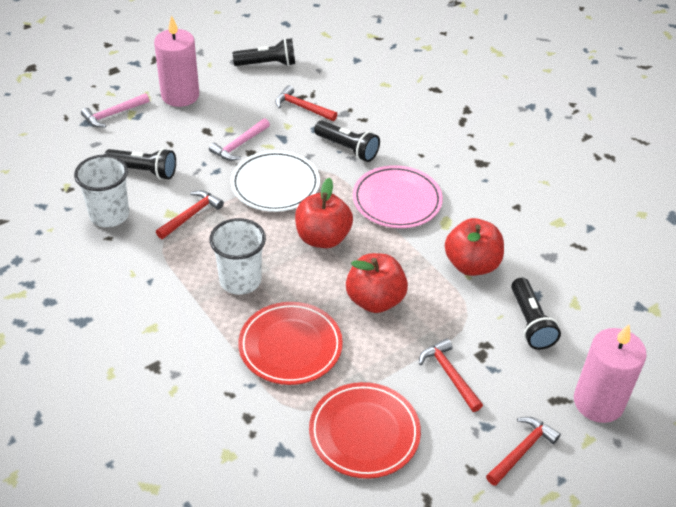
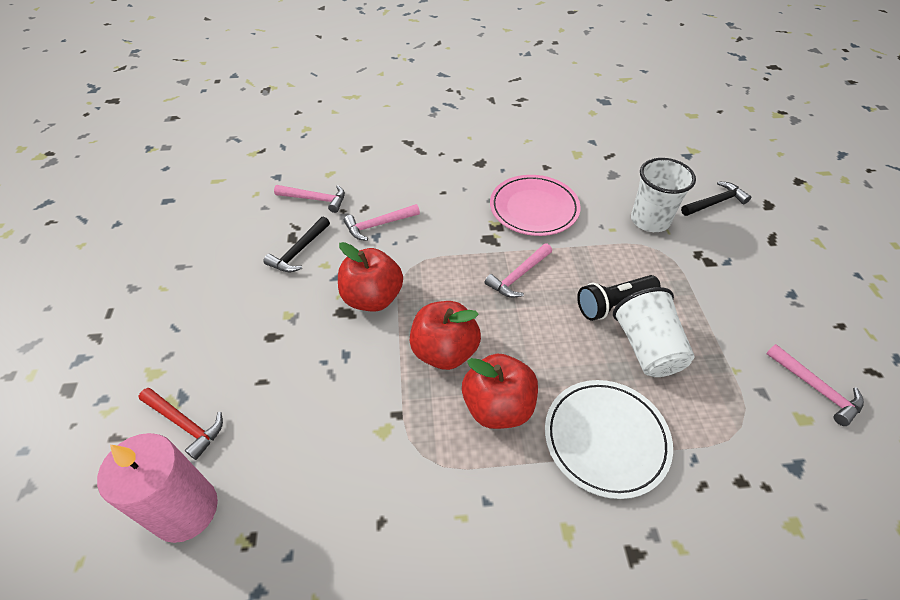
black flashlight: [104,148,176,180] [232,38,295,66] [314,120,380,162] [511,278,561,350] = 4 -> [577,275,660,321] = 1
black hammer: none = 0 -> [263,216,330,272] [681,181,751,216] = 2
pink candle: [154,15,199,107] [574,324,647,423] = 2 -> [97,433,218,543] = 1
pink hammer: [81,93,150,128] [209,118,270,161] = 2 -> [274,185,345,213] [344,204,420,241] [485,243,552,298] [766,344,864,426] = 4
red hammer: [156,190,224,239] [275,85,337,121] [419,338,483,412] [486,417,561,486] = 4 -> [138,388,223,460] = 1
red plate: [238,302,343,385] [309,382,421,479] = 2 -> none = 0

